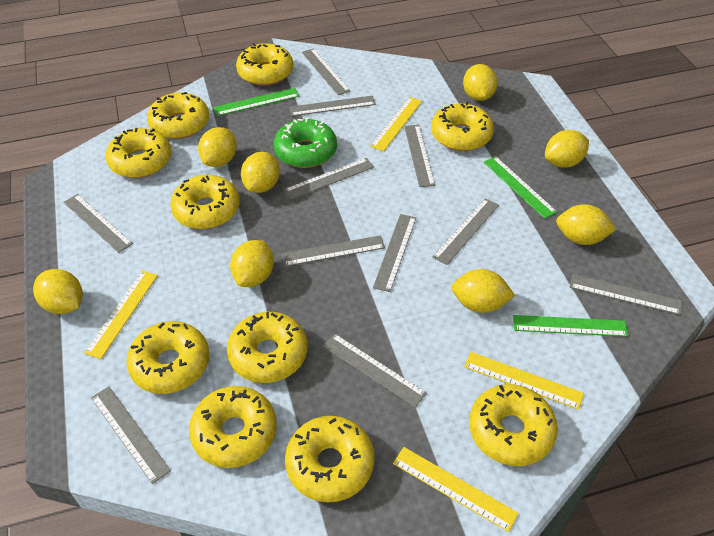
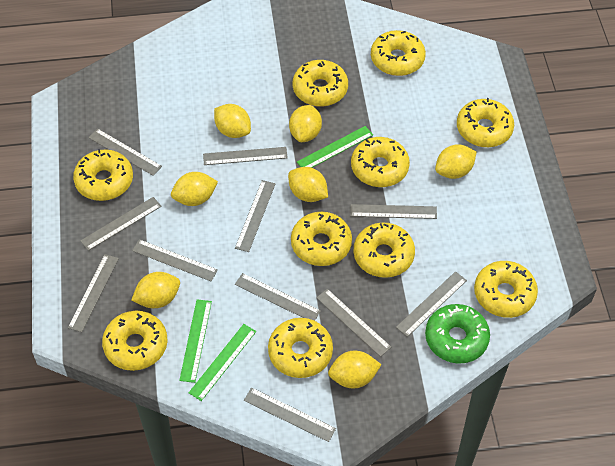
yellow lemon: [33,269,83,314] [198,127,237,167] [230,240,274,287] [241,152,280,193] [452,269,515,313] [463,64,498,101] [545,130,589,168] [556,204,616,245] = 8 -> [131,272,180,308] [171,172,218,206] [214,104,251,138] [288,167,328,202] [289,105,322,142] [328,351,381,388] [435,144,477,179] = 7
yellow ruler: [84,271,158,359] [370,97,422,151] [393,447,519,532] [464,352,584,410] = 4 -> none = 0

